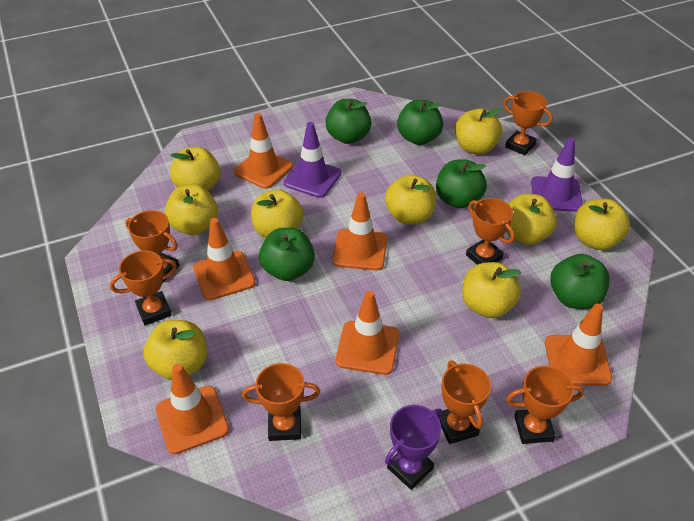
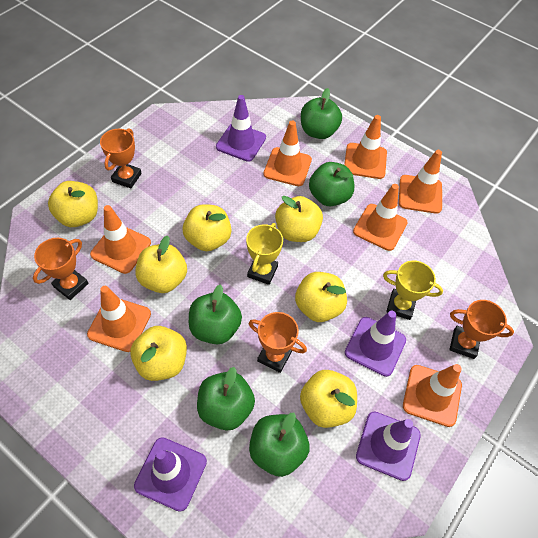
orange traffic cone: [156,364,229,454] [193,218,255,300] [234,113,293,189] [332,192,387,271] [336,291,399,375] [545,303,612,386] = 6 -> [87,286,151,352] [90,205,151,274] [263,121,312,186] [344,115,387,179] [353,184,408,251] [399,150,442,214] [403,364,462,427] = 7
orange trophy: [110,250,177,326] [125,210,179,283] [242,363,320,441] [440,360,491,444] [466,198,515,265] [503,91,553,155] [506,366,584,444] = 7 -> [33,238,89,300] [100,128,142,188] [249,312,307,373] [449,300,514,359] = 4
purple traffic cone: [284,122,341,198] [531,138,583,212] = 2 -> [134,437,207,512] [216,95,266,162] [345,311,406,377] [356,411,421,481] = 4
purple trophy: [385,405,442,490] = 1 -> none = 0
yellow apple: [143,320,207,380] [165,184,218,235] [170,147,220,191] [251,189,303,238] [385,174,436,224] [455,108,502,155] [462,262,521,318] [506,194,557,245] [575,199,630,250] = 9 -> [48,181,98,227] [130,326,187,381] [136,236,187,293] [183,204,232,251] [275,196,323,242] [295,272,347,322] [300,370,357,428] = 7
yellow trophy: none = 0 -> [246,223,283,285] [383,260,443,320] = 2

